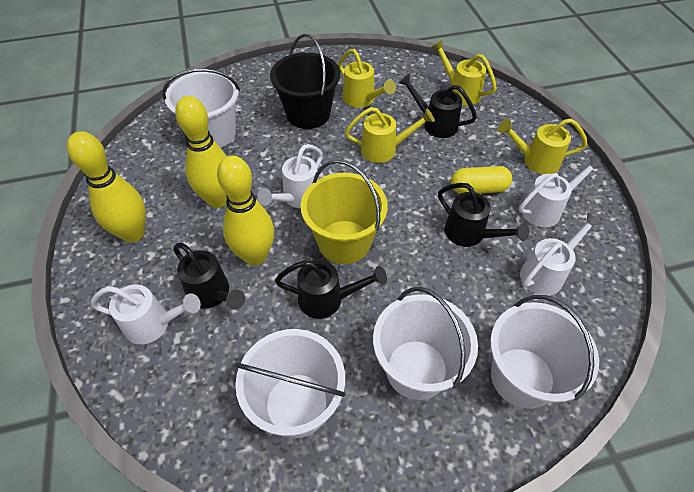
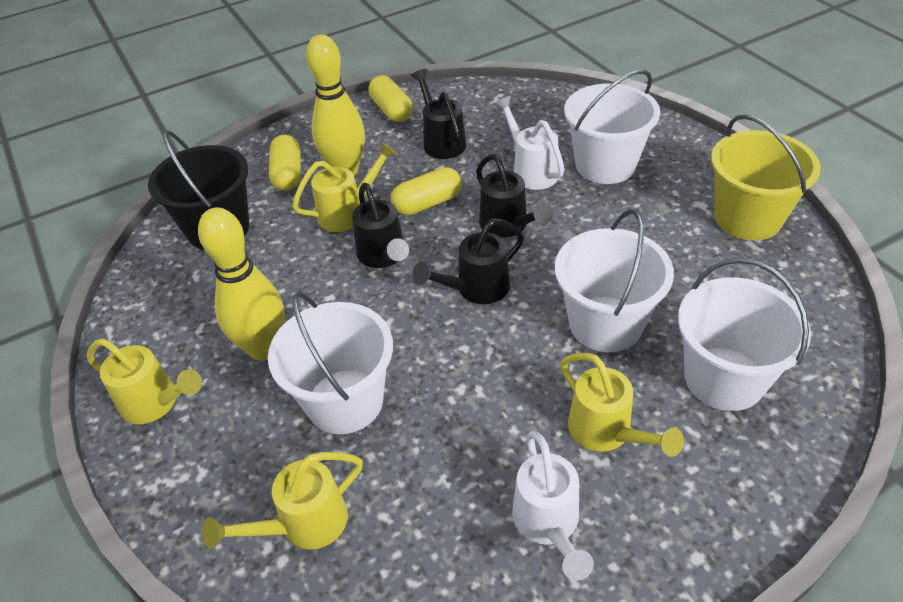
white watering can: [91,284,201,345] [257,144,323,208] [519,156,603,227] [520,212,603,296] = 4 -> [494,96,565,190] [512,431,594,581] = 2
yellow bowling pin: [67,131,146,243] [175,96,227,208] [217,156,274,266] = 3 -> [198,207,284,361] [306,35,365,175] = 2
yellow capsule: [451,166,512,194] = 1 -> [269,135,301,191] [369,75,413,122] [391,167,462,215] = 3

